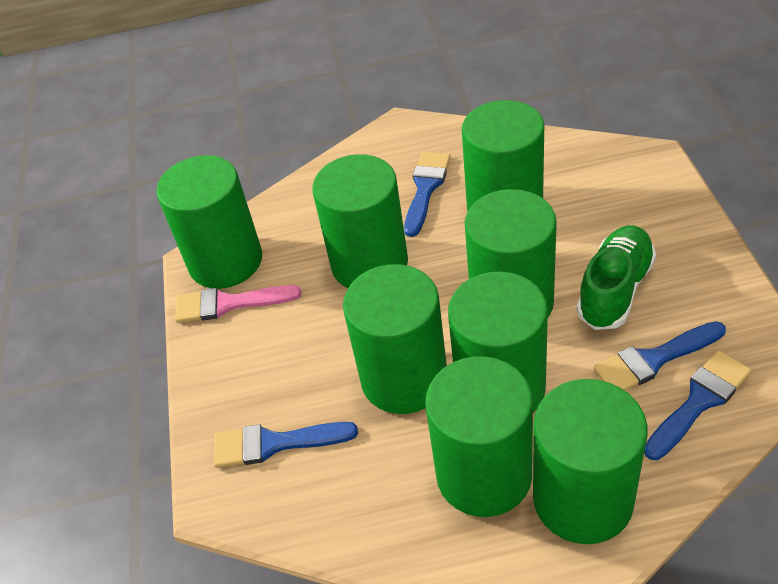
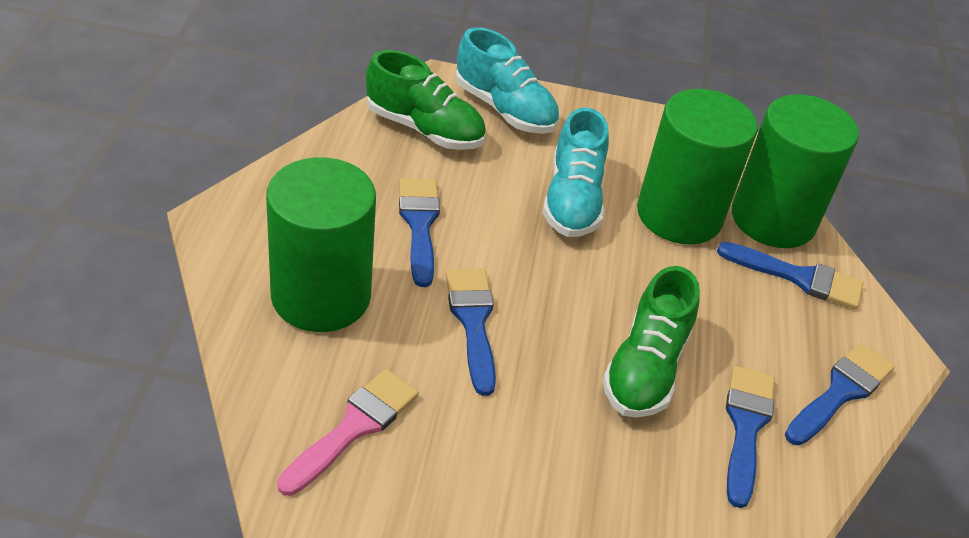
blue brush: [214,422,358,468] [404,152,451,237] [593,321,726,391] [644,350,752,460] = 4 -> [399,178,440,287] [446,269,496,396] [717,242,863,309] [726,366,775,508] [785,343,894,445] = 5
green cylinder: [156,155,262,289] [312,154,408,288] [343,264,447,414] [425,356,533,517] [448,272,548,413] [462,100,544,212] [465,189,557,317] [533,379,647,544] = 8 -> [266,157,376,332] [637,89,758,245] [732,94,859,248] = 3
green shoe: [576,225,656,330] = 1 -> [366,50,486,150] [603,266,700,418] = 2
turquoise shoe: none = 0 -> [455,27,559,134] [543,108,609,237] = 2

